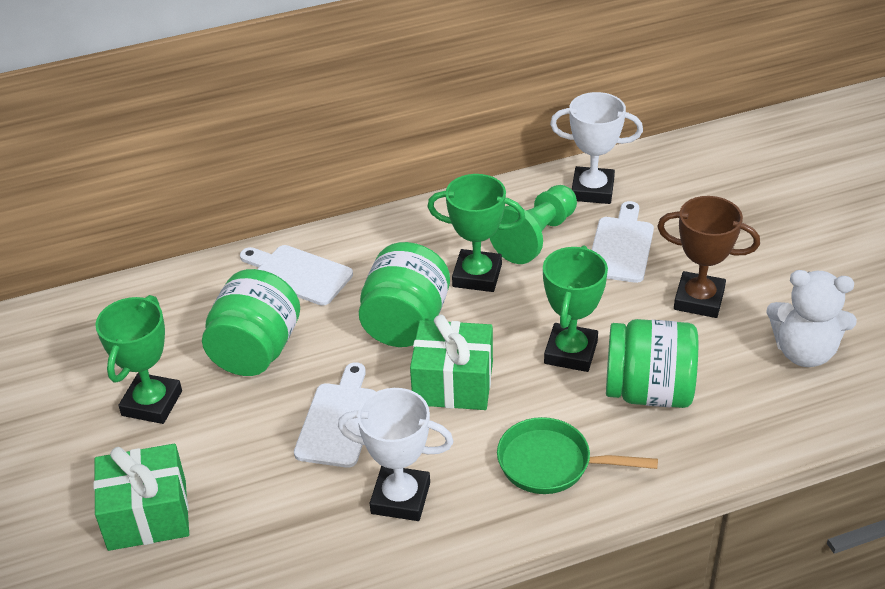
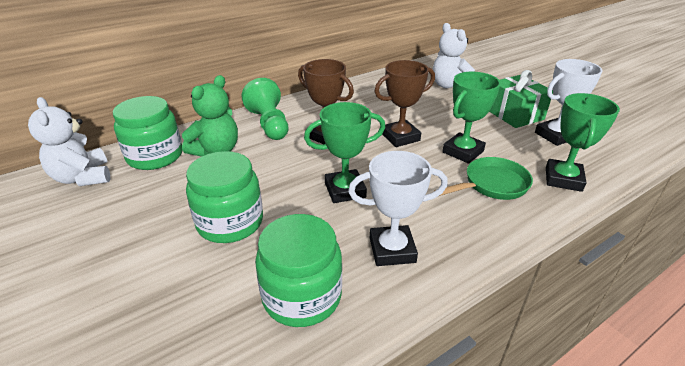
brown trophy: [657,196,760,318] = 1 -> [298,59,354,144] [374,60,435,147] = 2
green gift: [93,444,189,551] [410,315,493,410] = 2 -> [489,70,553,128] = 1
green teddy bear: none = 0 -> [182,75,238,157] = 1
white cutting board: [240,245,353,306] [294,362,376,468] [592,201,654,283] = 3 -> none = 0
white teddy bear: [766,270,857,367] = 1 -> [28,97,110,186] [433,23,475,88] = 2

